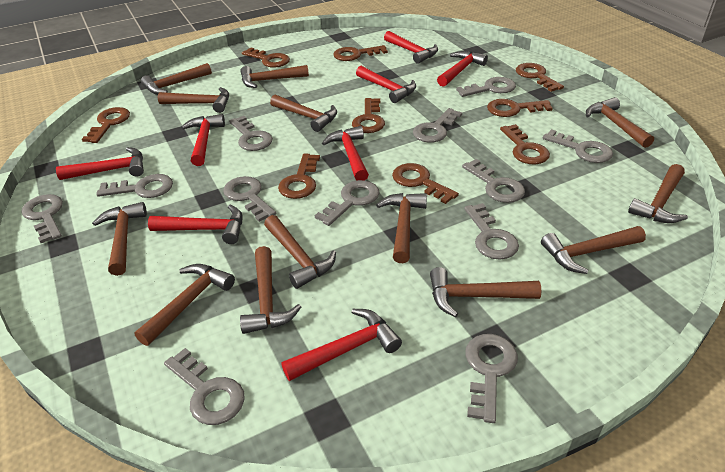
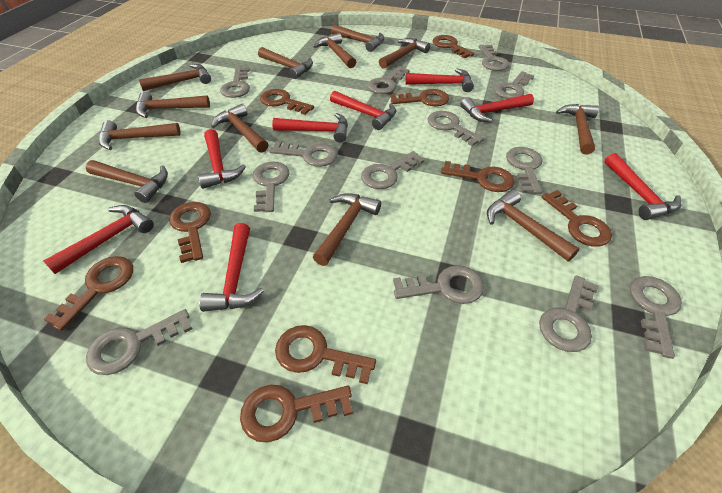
brown hammer: [92,202,147,276] [134,264,235,346] [141,63,212,95] [157,87,229,113] [240,65,309,88] [240,246,301,334] [264,215,336,289] [270,95,337,132] [376,193,427,263] [430,267,542,317] [541,226,646,274] [586,97,654,148] [628,164,688,223] = 13 -> [86,160,168,203] [99,120,181,150] [136,91,210,118] [139,64,211,91] [211,104,268,153] [258,47,313,79] [313,193,381,266] [314,33,356,68] [331,24,384,52] [379,38,430,69] [487,190,580,261] [556,104,599,155] = 12
grey key: [21,194,63,243] [96,174,173,198] [164,348,245,425] [223,176,276,222] [229,116,273,151] [315,180,380,226] [413,108,462,142] [456,77,516,97] [462,159,525,203] [464,203,519,260] [465,334,518,423] [543,129,613,163] = 12 -> [86,309,192,375] [220,67,250,98] [253,161,289,212] [270,141,338,167] [361,151,425,189] [367,66,410,94] [393,265,484,304] [427,111,484,146] [479,45,510,71] [494,71,534,99] [506,147,543,194] [539,275,599,352] [630,276,682,359] = 13

